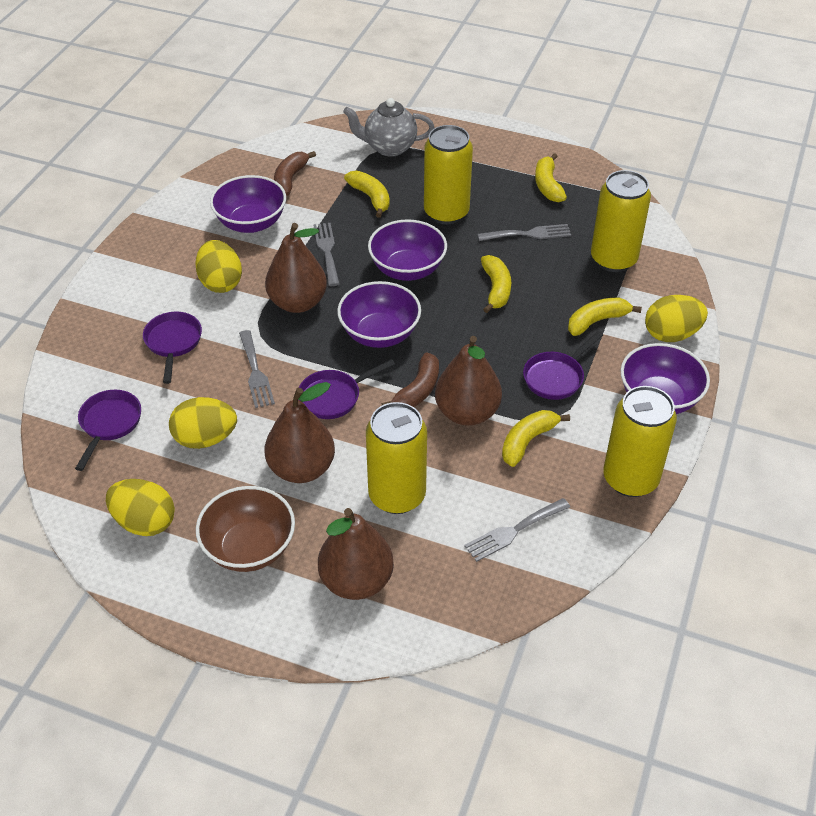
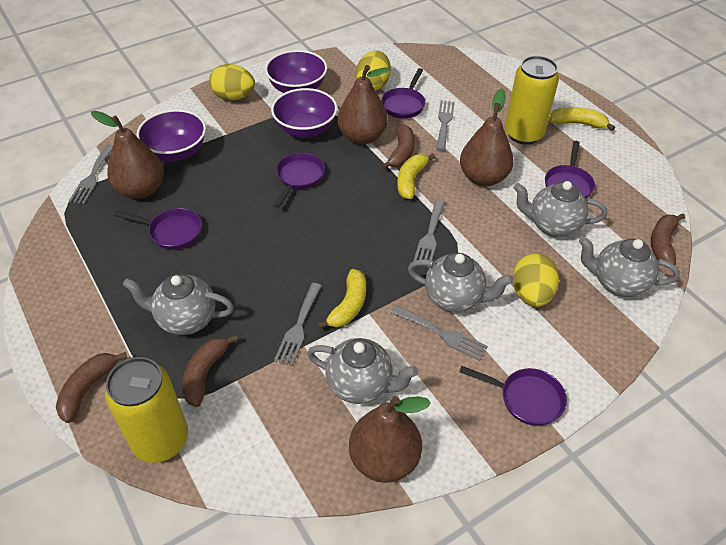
brown banana: [274,151,316,196] [382,352,439,407] = 2 -> [56,352,127,423] [182,335,238,407] [381,124,415,169] [651,213,685,265] = 4
brown bowl: [196,486,295,572] = 1 -> none = 0
grey fork: [239,330,275,408] [313,223,339,286] [464,498,570,562] [478,224,571,241] = 4 -> [69,144,113,204] [274,283,322,366] [391,305,488,361] [414,200,445,268] [436,100,455,151] = 5
grey teapot: [343,98,434,157] = 1 -> [123,274,234,335] [307,338,419,404] [408,253,514,312] [514,181,607,237] [579,237,680,297] = 5
purple bowl: [210,175,286,233] [337,281,421,348] [368,220,447,281] [621,343,710,414] = 4 -> [136,109,206,162] [265,50,327,93] [271,88,337,138] = 3
purple pan: [75,390,141,471] [143,312,202,384] [298,359,395,419] [523,331,603,400] = 4 -> [114,208,202,250] [273,153,325,208] [381,68,425,119] [459,366,567,426] [545,141,595,199] = 5
yellow banana: [344,171,390,218] [481,255,511,313] [502,410,570,467] [535,153,567,202] [568,297,642,336] = 5 -> [317,269,366,329] [397,153,436,199] [549,107,615,131] = 3
yellow can: [366,402,427,514] [424,125,473,225] [591,170,651,272] [603,386,677,497] = 4 -> [105,357,188,463] [505,56,559,145] = 2
yellow egg: [106,479,175,536] [169,397,237,449] [195,240,242,293] [645,295,708,342] = 4 -> [209,64,255,100] [356,50,391,91] [513,253,559,307] = 3

